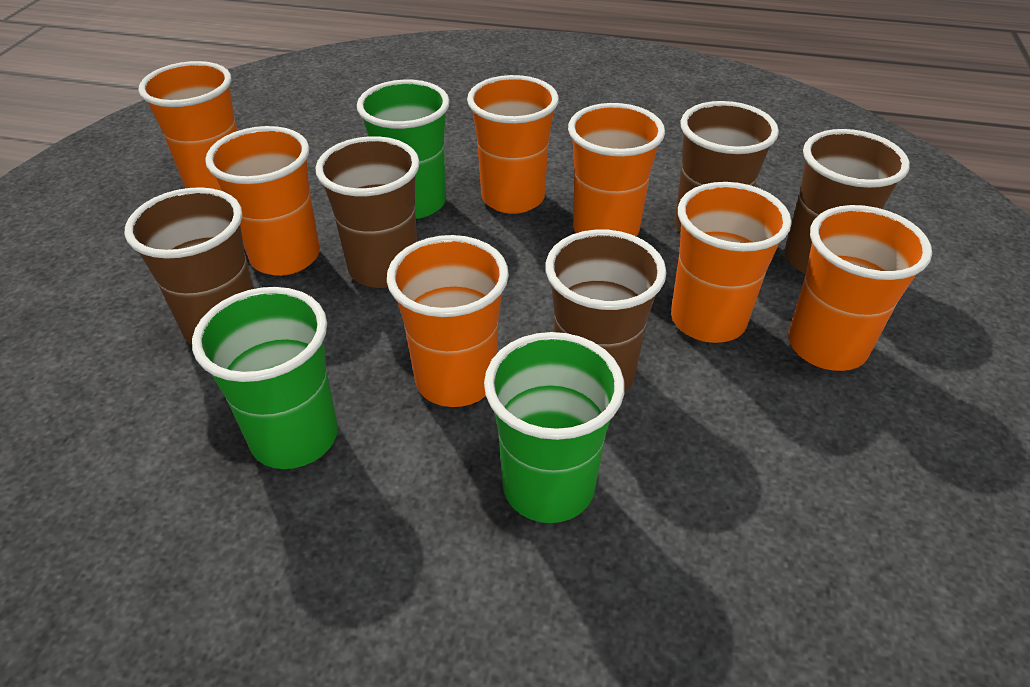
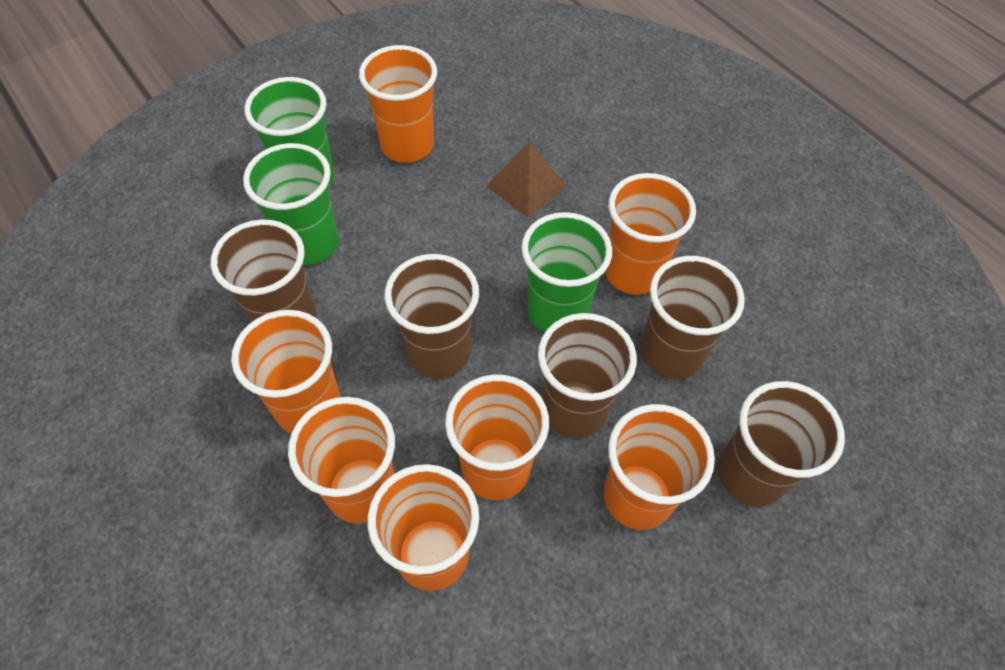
brown pyramid: none = 0 -> [487,141,566,217] = 1

